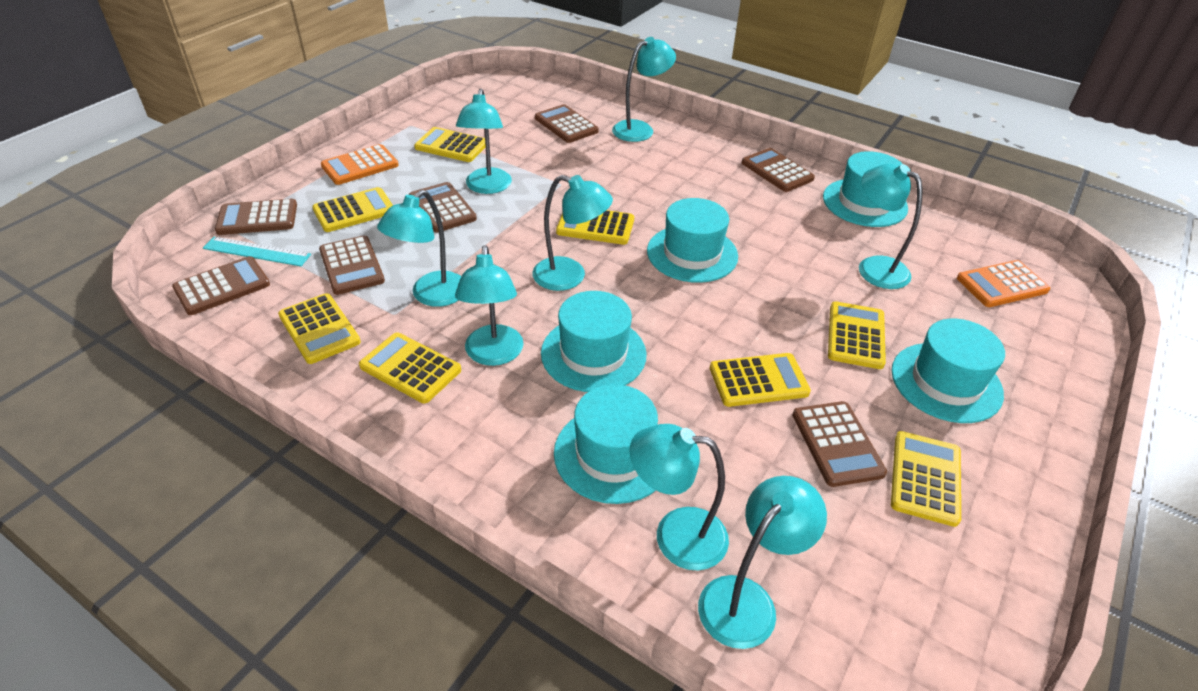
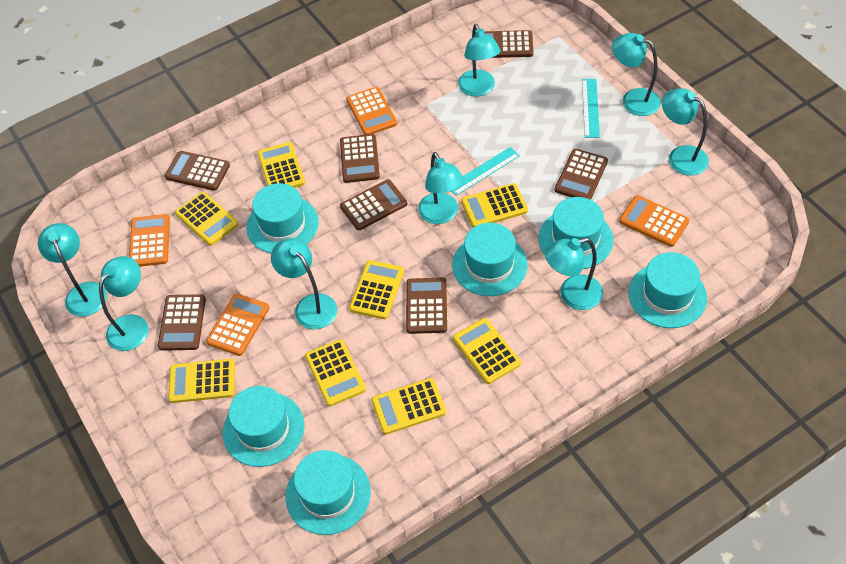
orange calculator: [321,144,399,185] [957,260,1050,307] = 2 -> [129,214,170,267] [206,293,269,356] [346,87,397,135] [619,195,689,247] = 4
turquoise hat: [541,291,647,392] [554,384,658,504] [647,198,738,283] [823,151,908,227] [891,319,1005,423] = 5 -> [223,386,305,467] [246,183,319,253] [286,450,371,535] [452,223,528,296] [539,197,613,269] [628,252,707,328] = 6
turquoise ruler: [203,237,311,266] = 1 -> [451,147,520,196] [582,79,600,138] = 2

